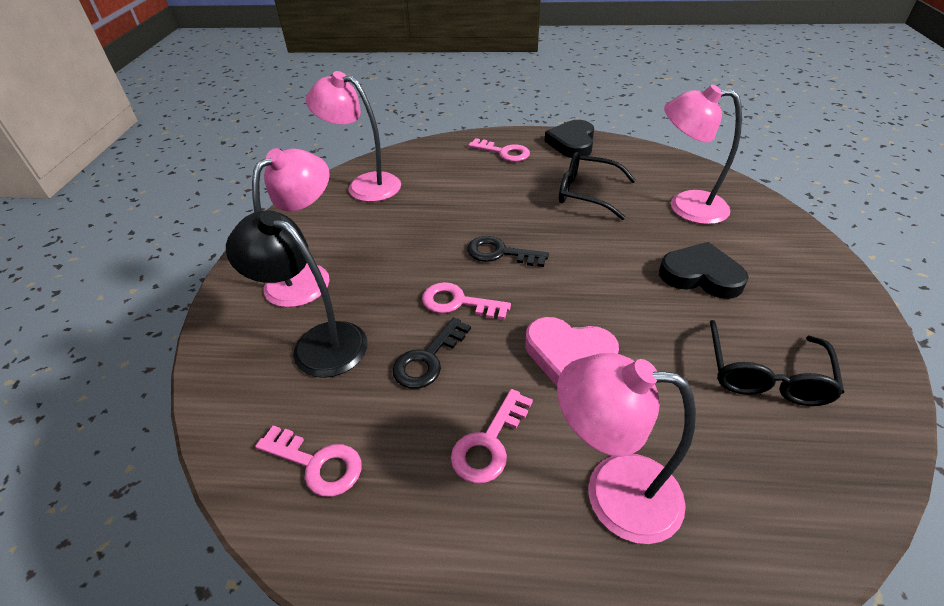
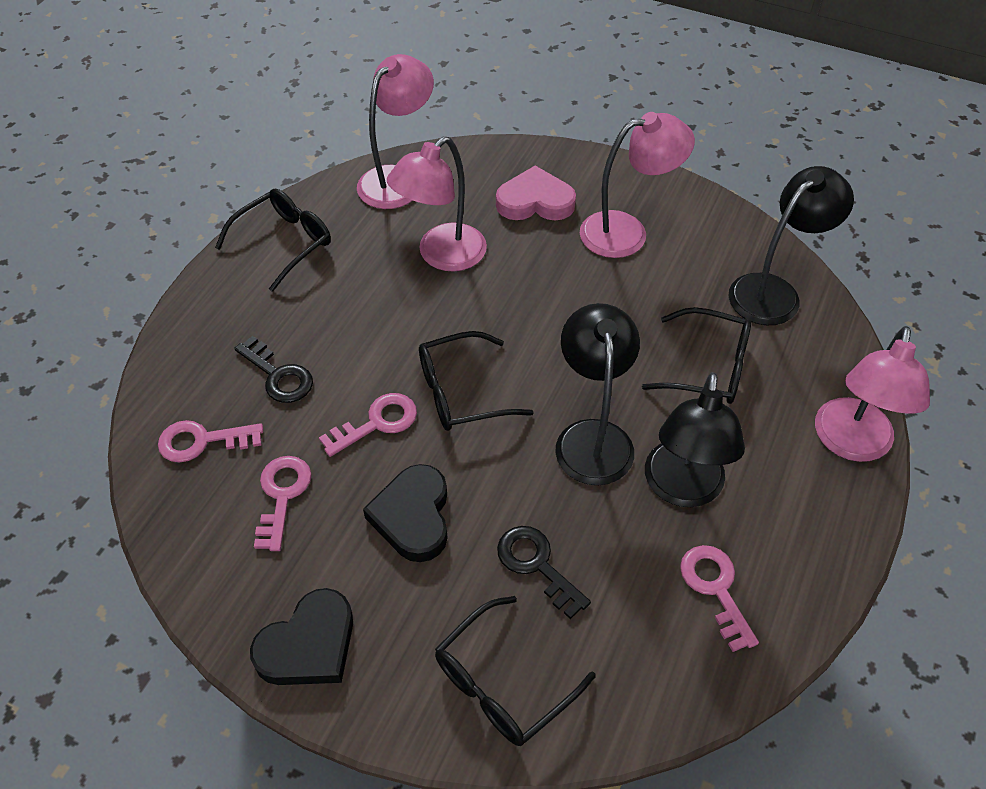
black glasses: [559,152,636,220] [710,320,844,406] = 2 -> [215,189,331,292] [419,331,534,431] [435,596,596,746] [642,307,751,404] = 4
black lamp: [226,210,367,378] = 1 -> [555,303,640,485] [645,372,745,507] [729,166,854,325] = 3

